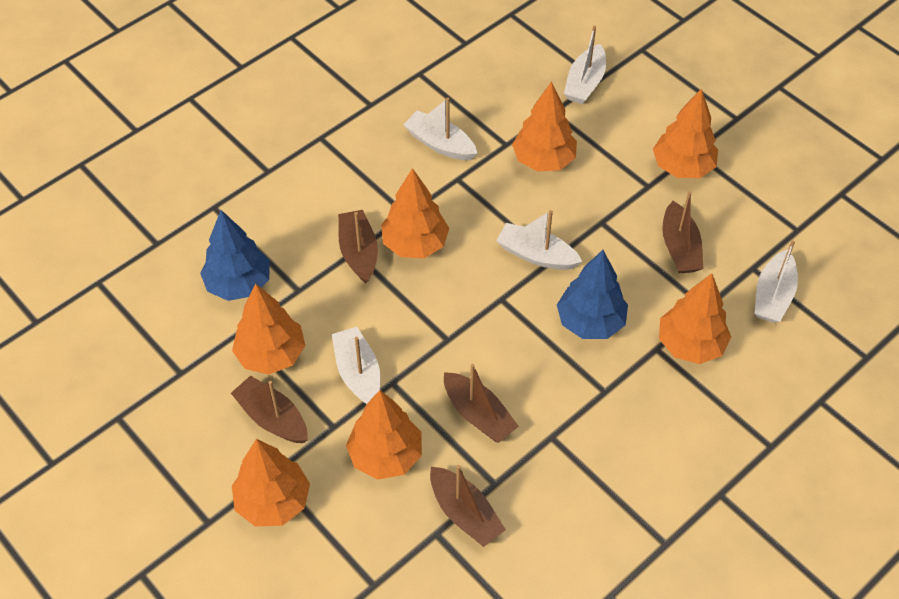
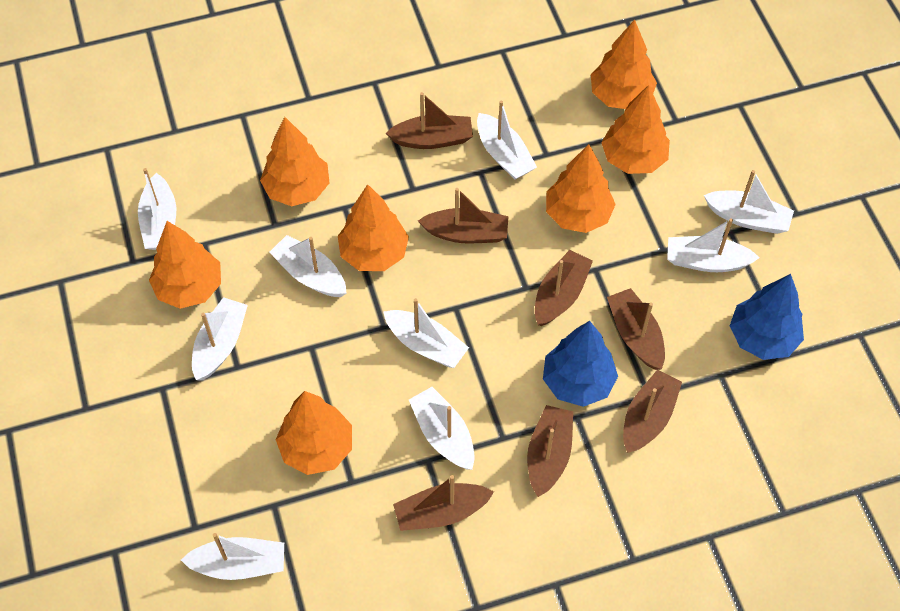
brown boat: [231,376,308,443] [338,210,378,284] [430,465,506,547] [444,364,519,443] [662,191,703,273] = 5 -> [385,92,473,149] [393,475,494,531] [418,188,508,244] [527,405,573,497] [535,250,593,326] [607,288,665,370] [623,370,682,453] = 7
white boat: [332,327,380,404] [403,97,478,160] [496,210,583,270] [564,26,606,104] [755,240,798,323] = 5 -> [138,168,176,250] [181,533,284,580] [192,297,248,380] [269,235,347,297] [384,298,469,368] [409,387,475,470] [477,101,537,179] [667,218,760,272] [704,170,794,234] = 9

